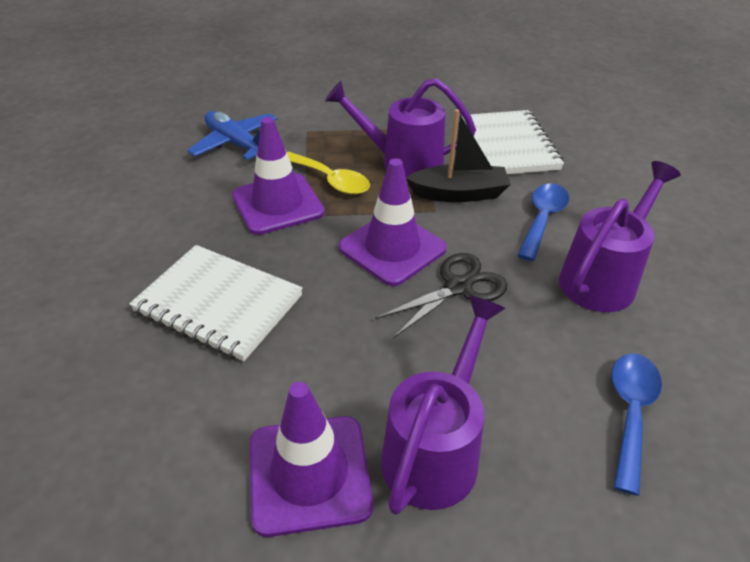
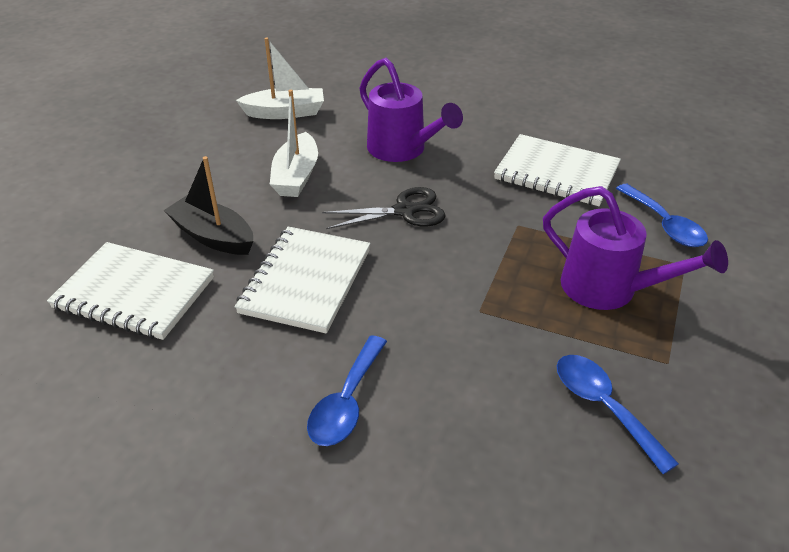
blue plane: [187,111,277,160] = 1 -> none = 0
blue spoon: [517,183,569,261] [612,353,662,496] = 2 -> [307,336,387,446] [557,355,679,474] [616,184,708,247] = 3
purple traffic cone: [232,117,325,235] [250,382,373,537] [339,158,447,286] = 3 -> none = 0
purple watering can: [325,78,476,177] [381,295,506,515] [559,161,681,312] = 3 -> [359,58,463,162] [543,186,728,310] = 2
white boat: none = 0 -> [236,37,324,119] [270,90,318,197] = 2
white notebook: [129,245,303,361] [461,110,564,174] = 2 -> [47,242,214,340] [235,227,370,334] [494,134,621,206] = 3
yellow spoon: [287,152,370,195] = 1 -> none = 0

